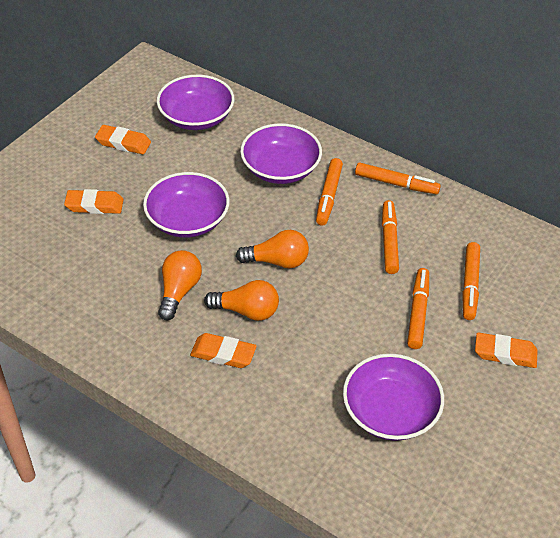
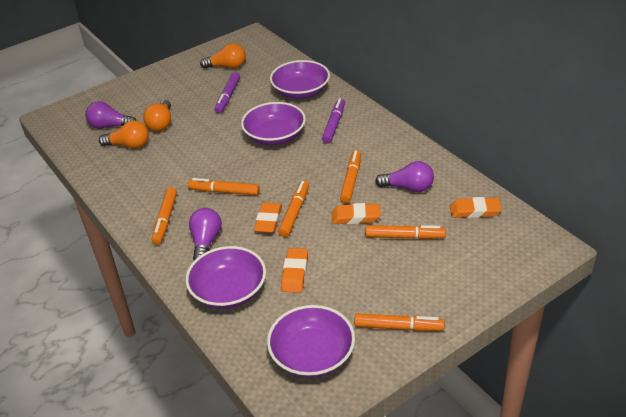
orange marker: [316,158,343,226] [355,163,441,195] [382,200,399,274] [407,268,429,349] [462,242,480,320] = 5 -> [152,187,177,245] [188,178,260,195] [278,181,309,237] [340,150,361,203] [354,313,445,331] [365,225,446,239] = 6
purple light bulb: none = 0 -> [85,101,137,129] [189,208,222,260] [375,161,434,192] = 3
purple marker: none = 0 -> [215,72,240,114] [322,98,345,144] = 2

